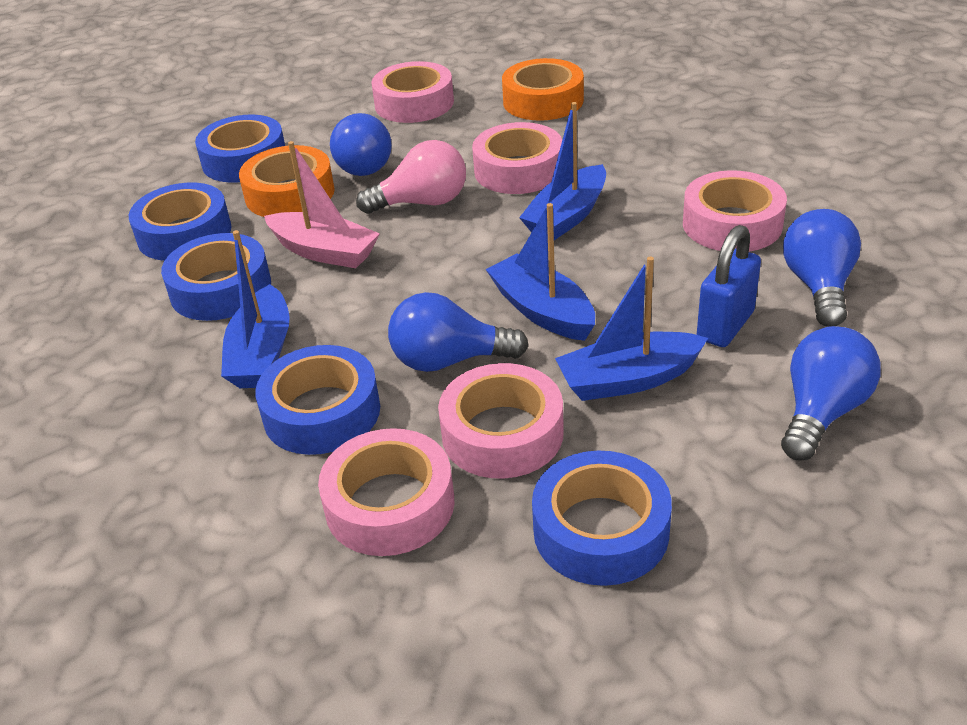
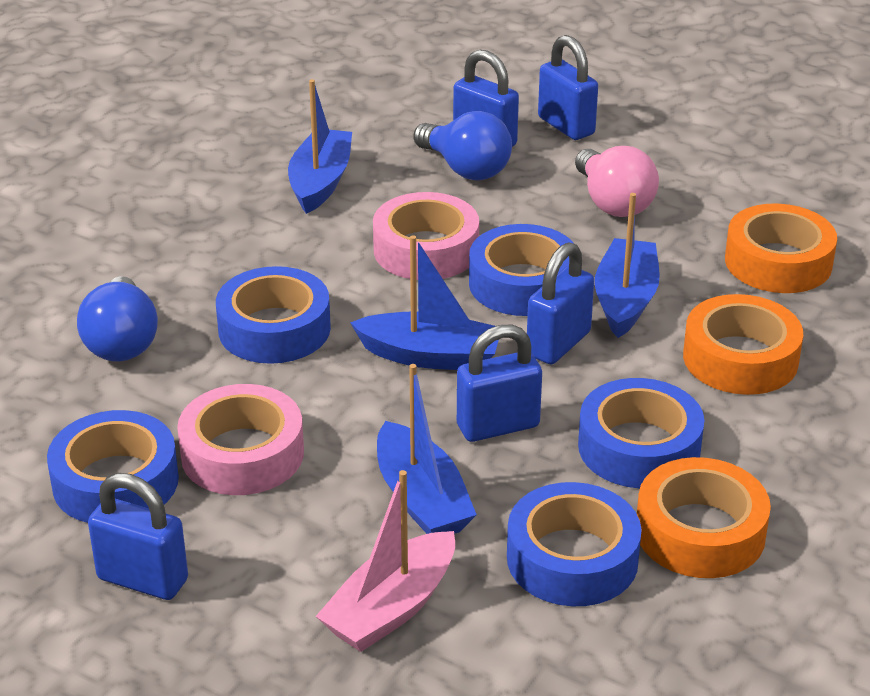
blue light bulb: [330,113,392,176] [388,292,529,372] [781,326,881,461] [783,209,861,327] = 4 -> [77,276,158,361] [413,111,512,180] = 2
blue padlock: [697,225,761,347] = 1 -> [88,473,188,600] [453,50,519,147] [457,324,542,442] [527,242,594,365] [538,35,598,140] = 5
orange tape: [239,145,335,217] [502,58,584,121] = 2 -> [637,457,771,578] [683,294,803,395] [725,204,837,293] = 3
pink tape: [318,428,454,556] [371,61,454,123] [438,363,564,479] [472,122,562,194] [683,170,787,252] = 5 -> [177,384,304,495] [373,192,479,280] = 2

